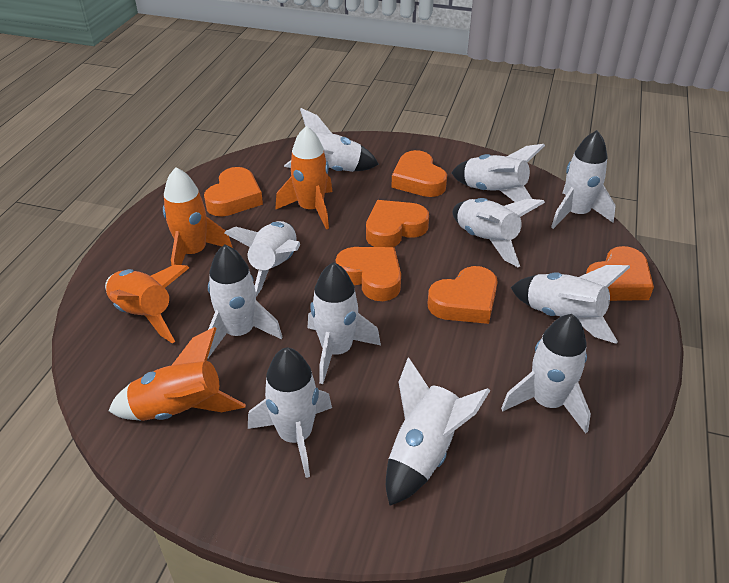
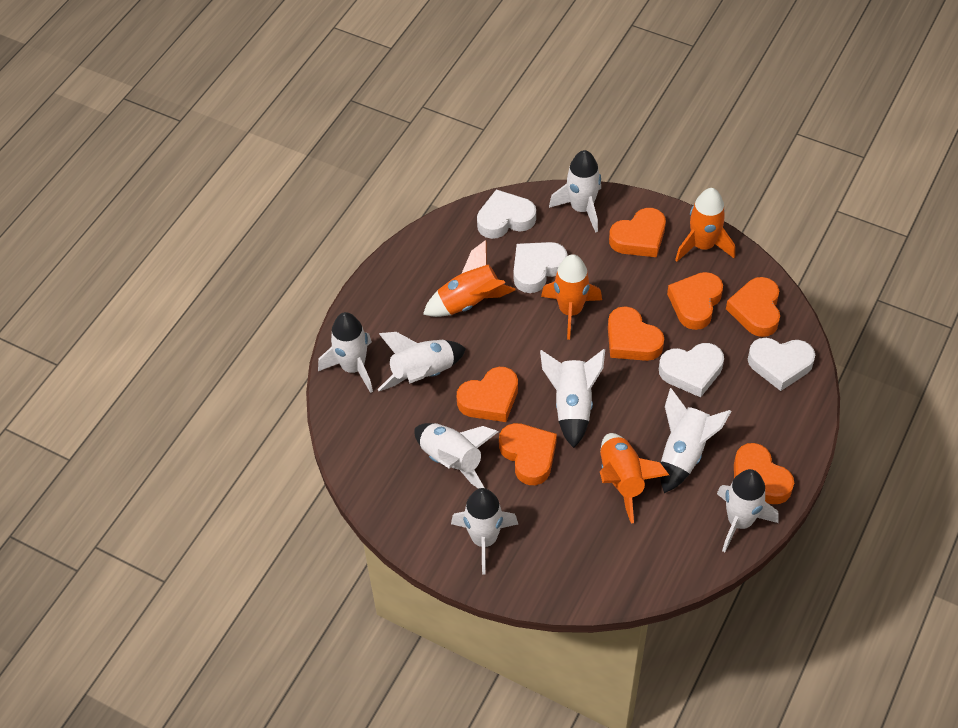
orange heart: [204,167,263,216] [336,247,401,301] [366,200,429,247] [391,150,447,197] [428,266,498,324] [586,246,654,301] = 6 -> [457,367,518,422] [499,423,557,485] [608,306,664,361] [609,208,666,257] [667,272,723,330] [726,277,780,337] [734,443,794,504] = 7
white heart: none = 0 -> [477,189,536,239] [514,242,568,293] [659,343,724,397] [748,338,815,391] = 4
white rocket: [207,244,282,359] [224,221,300,297] [248,347,332,478] [284,108,379,172] [308,262,381,384] [386,357,490,505] [451,144,545,202] [453,198,545,267] [501,314,591,434] [511,265,630,344] [551,130,616,229] = 11 -> [318,312,373,393] [378,332,466,391] [414,423,498,489] [451,488,518,575] [540,349,605,448] [549,150,601,233] [660,388,731,493] [717,469,778,552] = 8

